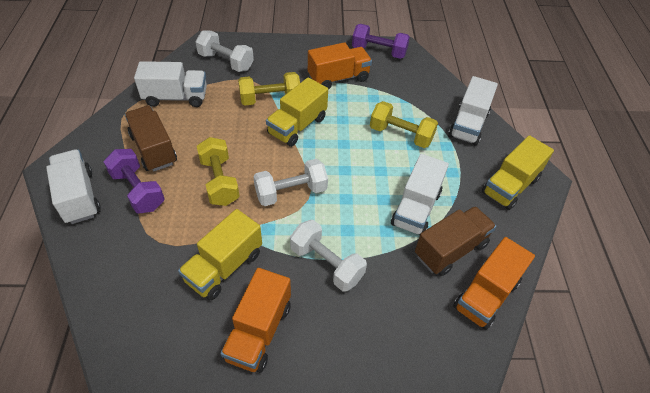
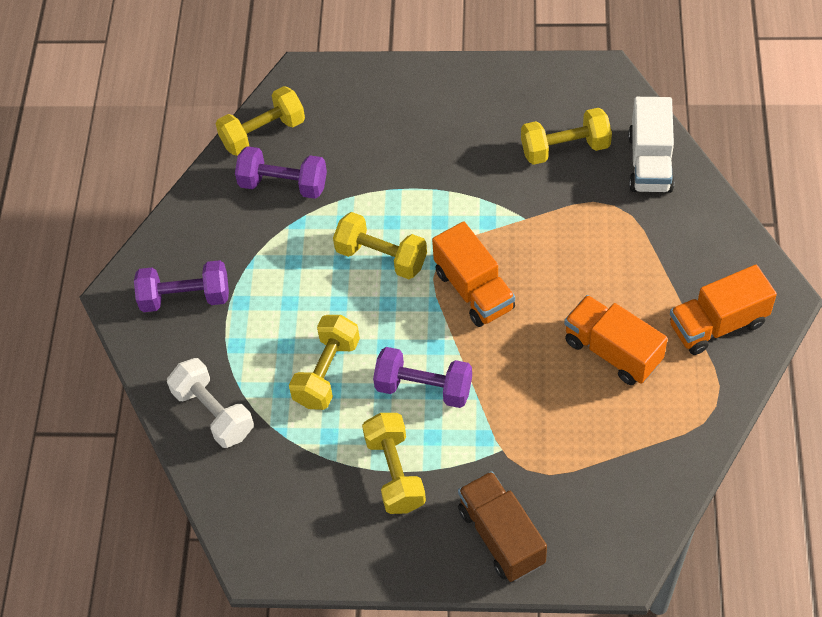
brown truck: [125,106,177,172] [415,206,496,276] = 2 -> [458,471,547,582] = 1
purple dumbbell: [104,149,165,213] [352,24,410,59] = 2 -> [134,260,229,312] [235,146,327,199] [373,347,472,408] = 3
white dumbbell: [195,30,254,72] [253,159,328,206] [290,220,367,292] = 3 -> [167,358,254,448] = 1
white truck: [46,149,101,224] [134,61,207,107] [391,154,449,236] [448,76,498,146] = 4 -> [628,97,674,193] = 1
yellow dumbbell: [197,137,240,206] [238,72,300,106] [370,101,438,148] = 3 -> [216,86,305,156] [289,315,360,410] [333,212,427,279] [362,413,426,514] [521,108,612,165] = 5
yellow truck: [178,209,262,300] [266,77,328,147] [482,135,554,210] = 3 -> none = 0

